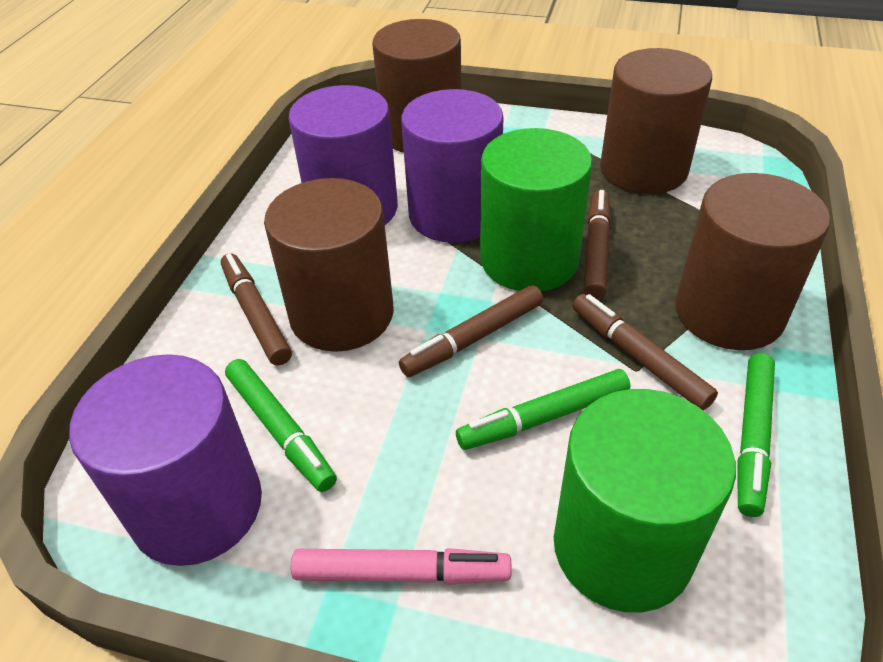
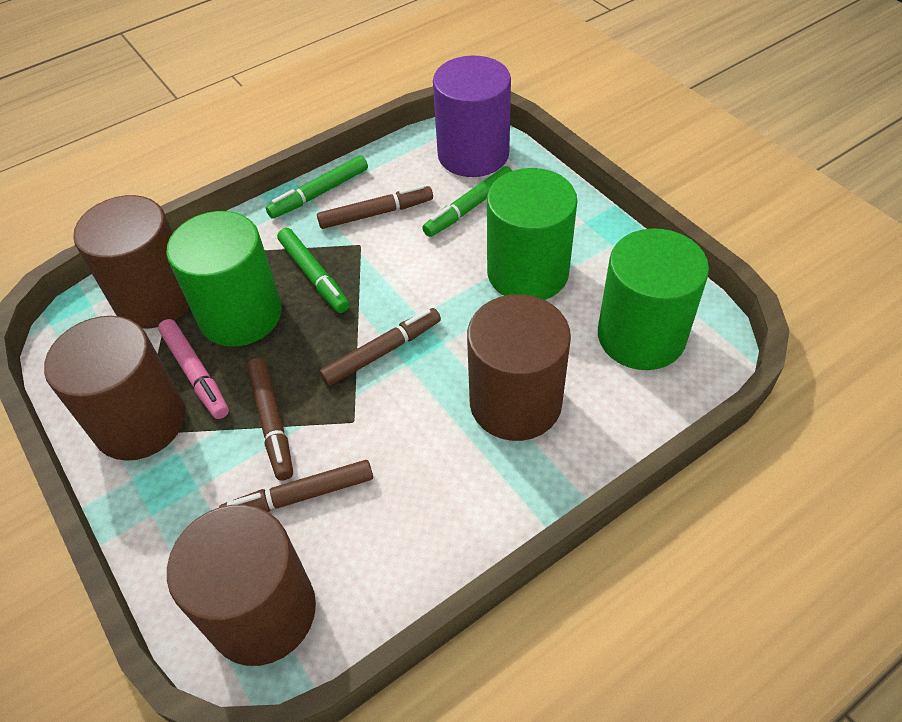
green cylinder: [480,128,592,292] [554,389,736,612] = 2 -> [166,211,282,347] [487,168,577,300] [598,228,709,370] = 3
purple cylinder: [69,354,262,566] [288,85,398,225] [401,89,504,243] = 3 -> [433,56,511,177] = 1

